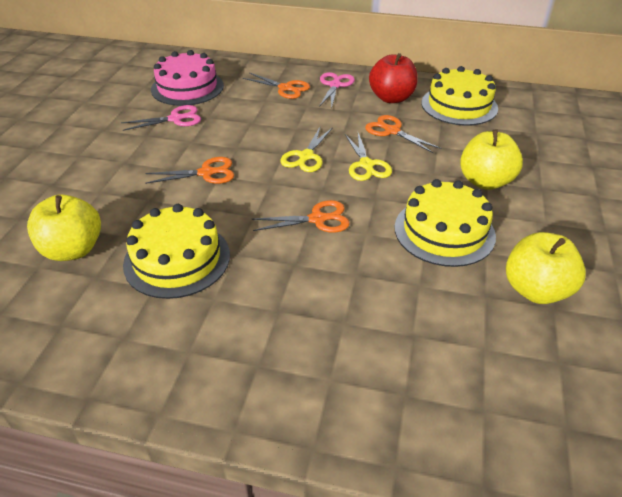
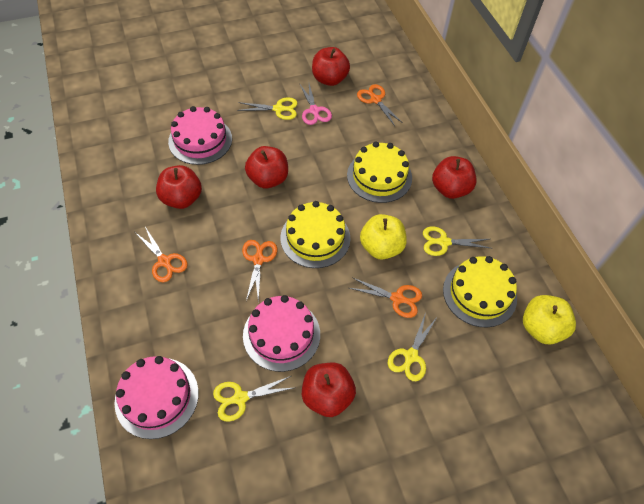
pink cake: [151,50,224,106] = 1 -> [114,356,199,439] [168,106,232,165] [243,295,320,372] = 3
pink scissors: [121,105,201,131] [319,72,355,109] = 2 -> [299,83,332,125] = 1
red apple: [369,53,418,103] = 1 -> [156,165,202,209] [245,146,288,188] [302,363,356,417] [312,47,350,86] [432,156,476,199] = 5
yellow apple: [27,194,101,261] [460,129,523,190] [506,232,586,304] = 3 -> [360,214,407,259] [523,295,576,344] = 2
yellow scissors: [280,127,333,172] [345,133,392,181] = 2 -> [213,376,293,422] [237,97,298,120] [388,313,438,381] [423,227,490,256] = 4

